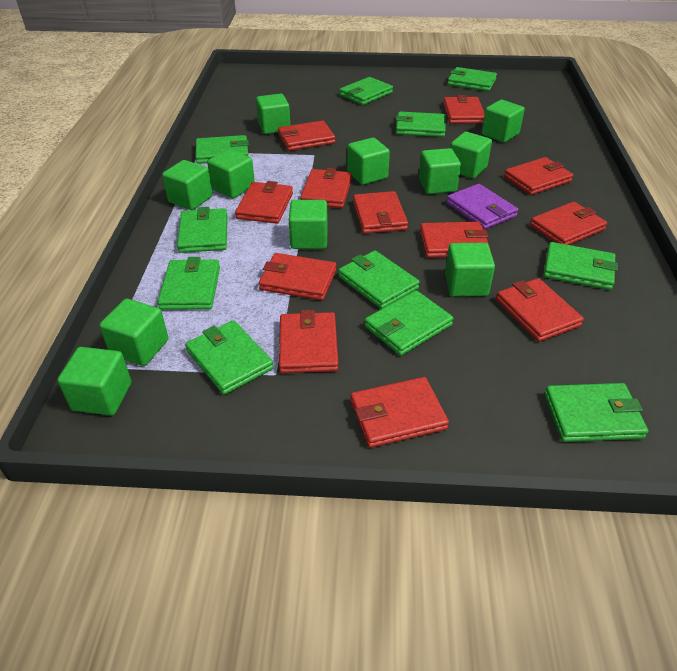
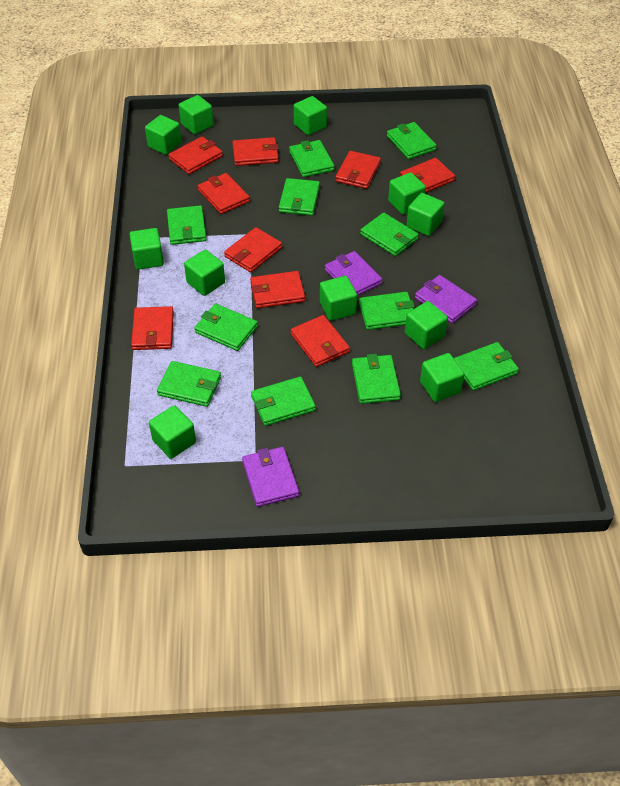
purple wallet: [446,184,518,229] = 1 -> [242,447,299,507] [325,251,382,296] [415,275,477,323] = 3
red wallet: [235,181,293,224] [259,253,336,300] [278,120,335,151] [279,310,338,373] [300,168,352,208] [350,377,449,448] [353,191,408,234] [420,222,490,258] [443,95,485,124] [496,278,584,342] [504,157,573,195] [530,202,607,245] = 12 -> [131,306,174,350] [169,136,223,174] [198,173,250,214] [224,227,282,272] [232,137,279,166] [250,271,305,308] [291,315,350,367] [335,151,381,189] [400,158,455,193] = 9

